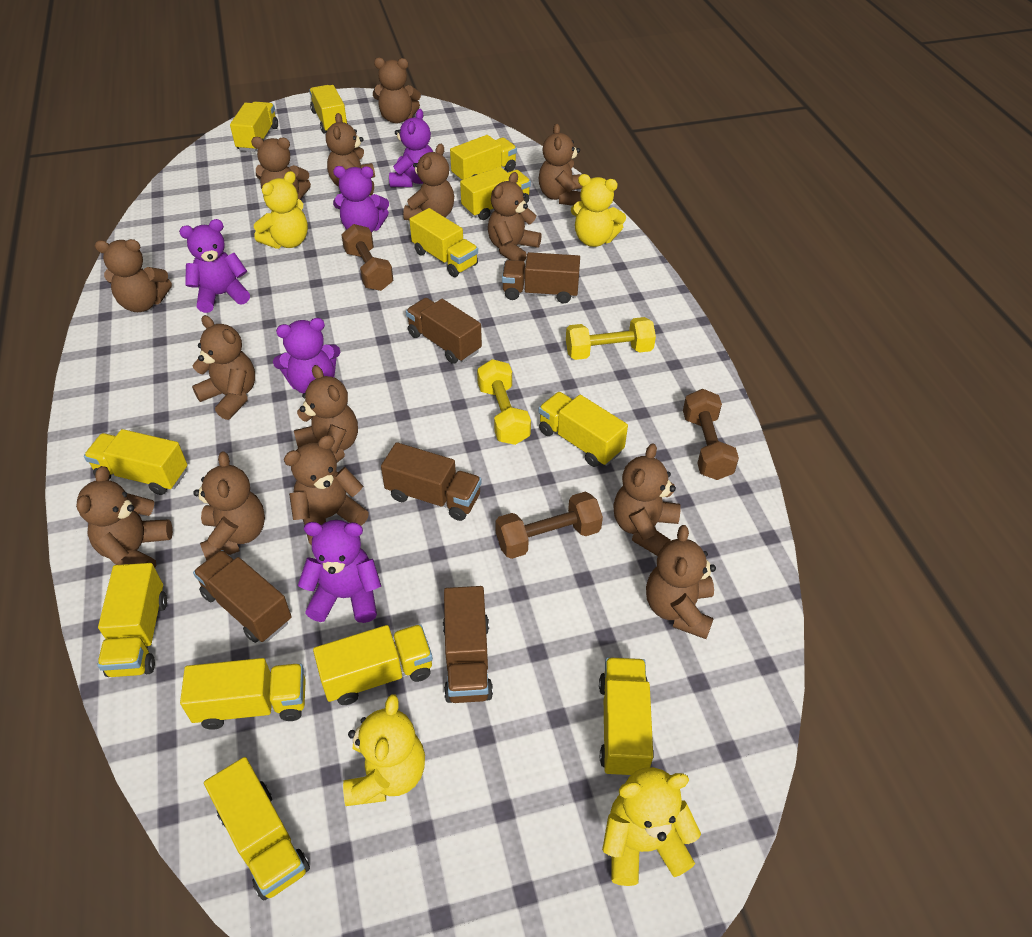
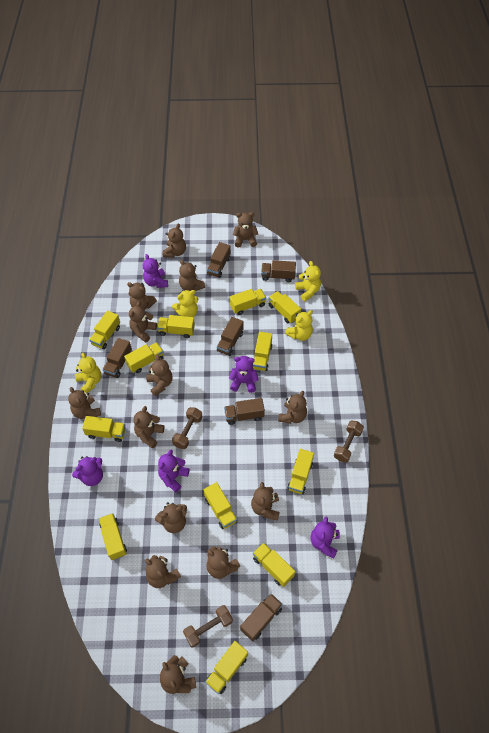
brown truck: [193,550,292,643] [381,442,482,521] [406,298,482,364] [443,586,493,703] [502,252,580,303] = 5 -> [103,338,132,378] [207,242,231,278] [217,317,244,356] [224,398,265,425] [240,593,283,642] [261,260,296,282] = 6
yellow dumbbell: [477,359,531,445] [566,317,656,360] = 2 -> none = 0

